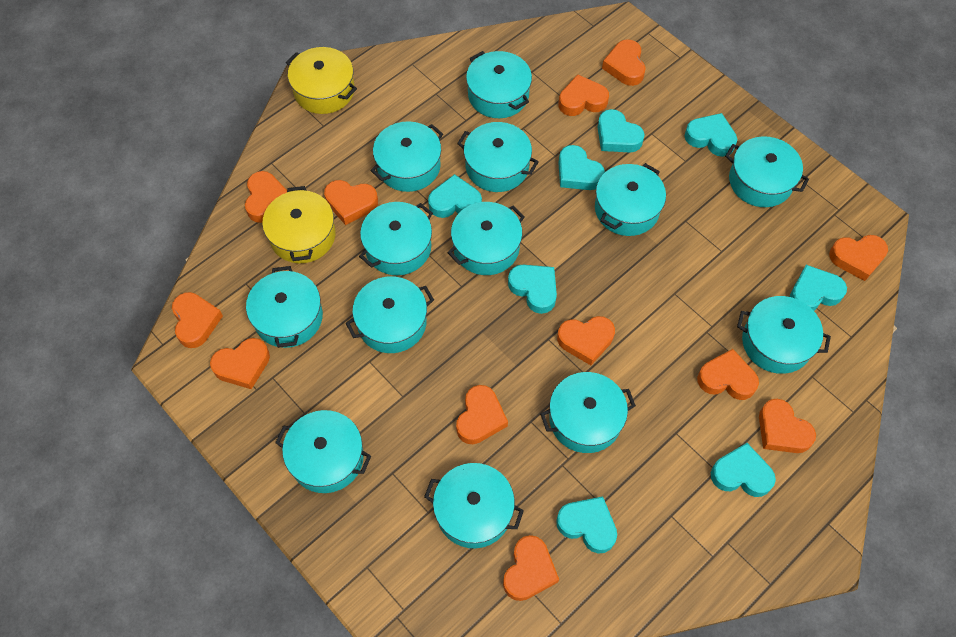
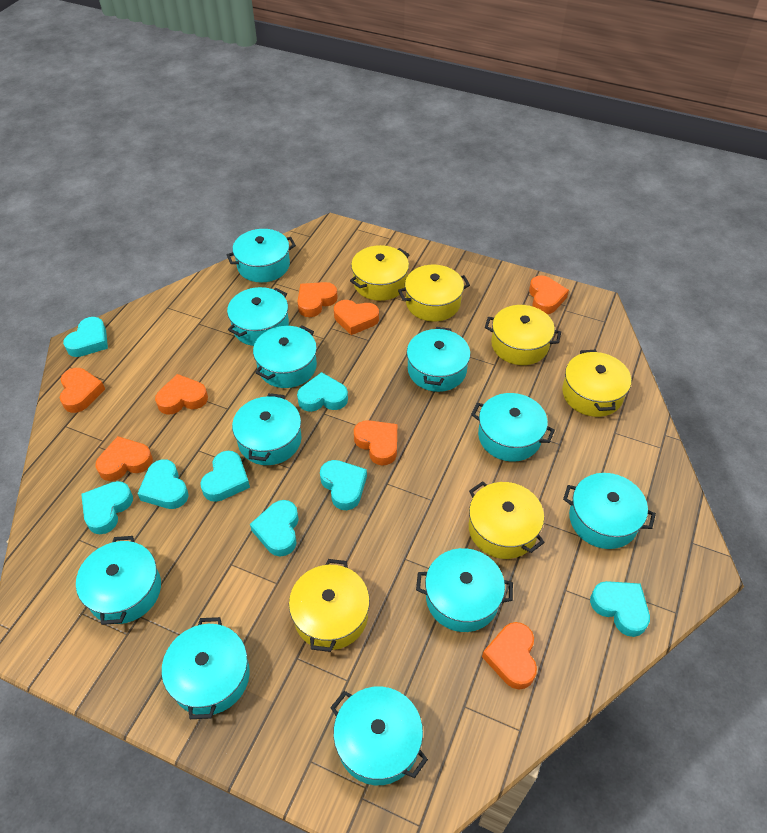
orange heart: [172,292,223,348] [210,338,270,389] [245,171,287,223] [324,180,378,225] [456,385,508,444] [503,535,559,601] [557,316,615,365] [558,74,609,116] [602,39,645,86] [697,349,759,400] [759,399,816,453] [829,235,888,281] = 12 -> [60,368,105,413] [96,436,153,481] [155,374,208,415] [297,282,338,317] [334,300,379,335] [354,420,397,465] [482,622,537,689] [529,275,569,314] = 8
turquoise pot: [246,266,323,348] [275,410,371,493] [345,277,434,353] [359,202,433,275] [371,121,443,192] [424,463,524,548] [448,202,525,275] [457,122,539,192] [466,51,532,118] [540,372,636,453] [595,163,666,236] [725,136,809,207] [737,296,831,374] = 13 -> [76,536,161,625] [162,617,250,719] [227,229,296,283] [227,287,289,346] [232,393,302,465] [253,325,317,388] [330,686,428,785] [407,327,470,392] [416,548,513,632] [471,393,555,462] [563,473,656,549] = 11
yellow pot: [262,186,336,263] [286,47,357,114] = 2 -> [289,559,370,652] [350,245,409,301] [398,265,470,321] [469,481,545,559] [485,305,561,365] [562,350,631,417] = 6

